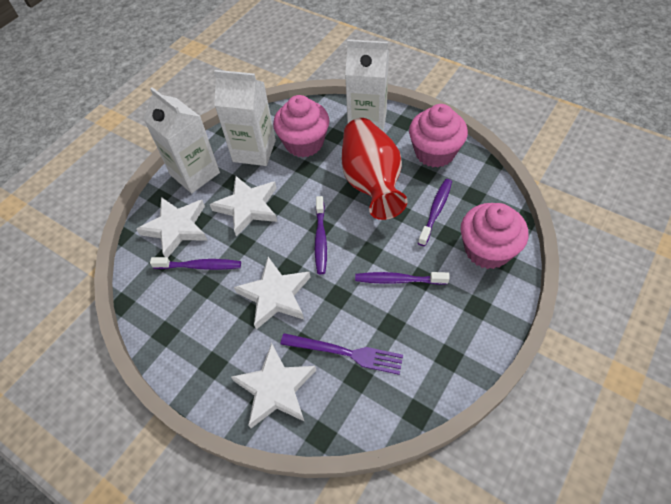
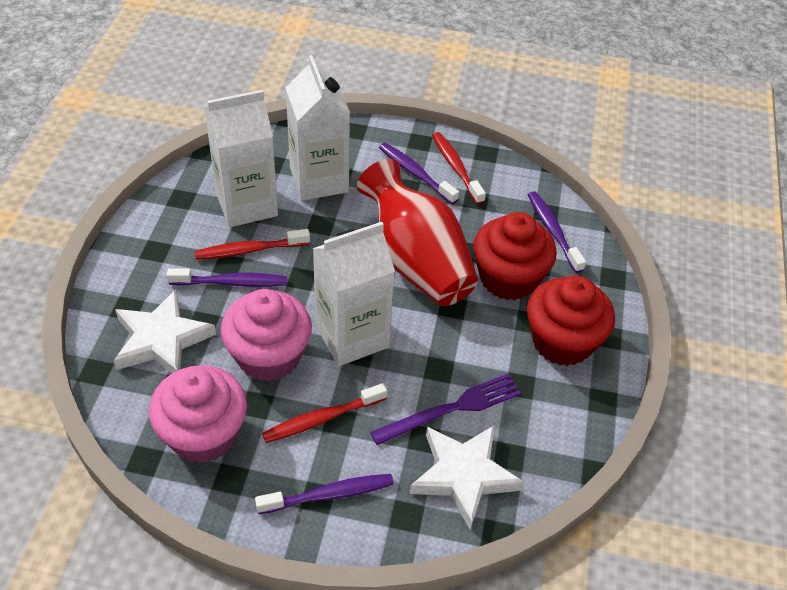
pink cupcake: [273,95,329,157] [409,104,468,167] [461,203,528,269] = 3 -> [149,365,247,463] [220,289,312,382] = 2
red cupcake: none = 0 -> [473,212,557,300] [527,275,615,366] = 2
red toothbrush: none = 0 -> [195,229,310,260] [262,383,387,443] [432,132,486,205] = 3
white star: [136,197,207,257] [210,175,277,237] [231,343,316,428] [234,257,311,330] = 4 -> [114,289,216,374] [410,425,524,530] = 2

